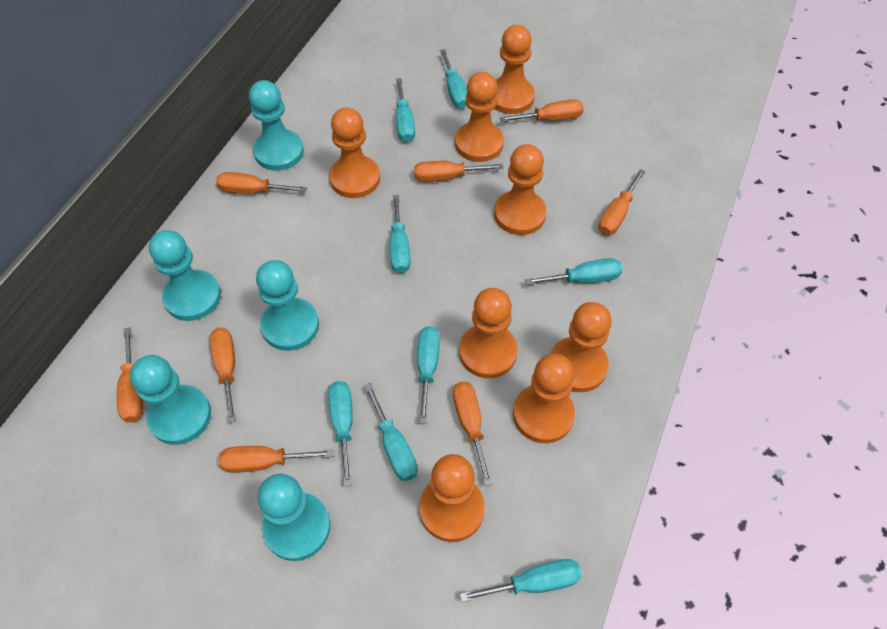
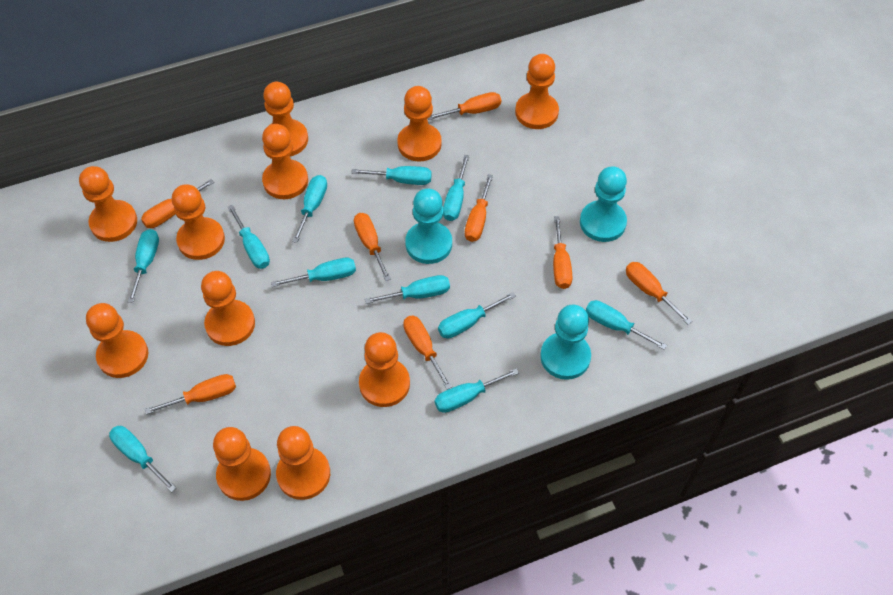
orange pawn: [329,108,380,198] [419,454,485,542] [455,72,504,162] [459,288,518,378] [494,144,547,235] [495,25,535,114] [513,353,575,443] [551,302,612,392] = 8 -> [79,166,137,242] [86,303,148,378] [172,184,225,260] [201,271,255,346] [213,427,271,501] [262,124,308,199] [263,82,308,156] [276,426,330,500] [359,332,410,407] [397,86,442,161] [515,54,559,129] = 11
turquoise pawn: [130,355,211,445] [149,230,221,321] [249,80,304,171] [256,260,319,351] [258,474,330,561] = 5 -> [405,189,452,264] [540,305,591,380] [580,166,627,242] = 3
turquoise screwdriver: [328,381,353,487] [364,383,418,481] [390,195,410,273] [396,78,415,142] [417,326,440,424] [440,49,467,108] [460,559,581,602] [525,258,622,285] = 8 -> [109,426,176,492] [128,229,159,303] [228,205,270,269] [271,258,356,287] [292,175,327,243] [352,166,432,185] [365,275,450,304] [435,368,519,413] [438,292,516,338] [443,155,469,221] [586,300,667,350] = 11

